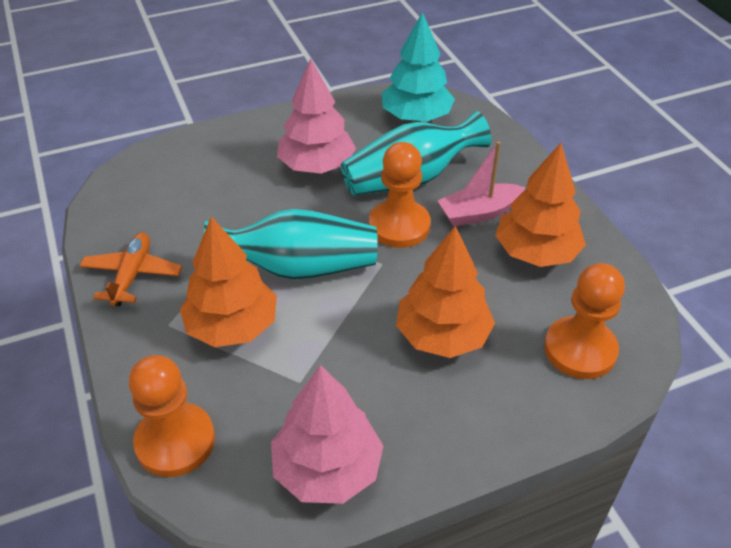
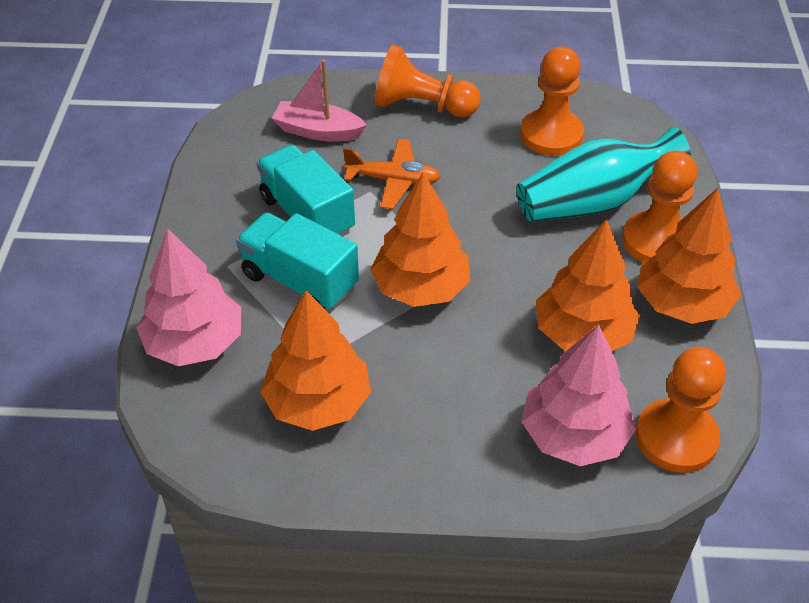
orange pawn: [129,355,215,477] [369,142,431,248] [544,263,625,379] = 3 -> [374,44,481,117] [520,46,584,156] [622,151,697,262] [636,347,726,473] = 4
orange tree: [180,216,277,347] [396,226,495,358] [495,143,586,267] = 3 -> [260,290,371,431] [370,173,470,307] [536,219,640,351] [637,188,741,324] = 4
turquoise tree: [382,12,455,122] = 1 -> none = 0
turquoise truck: none = 0 -> [236,213,359,310] [257,145,355,236] = 2
turquoise vase: [204,209,378,280] [341,111,491,196] = 2 -> [517,127,691,222] = 1

